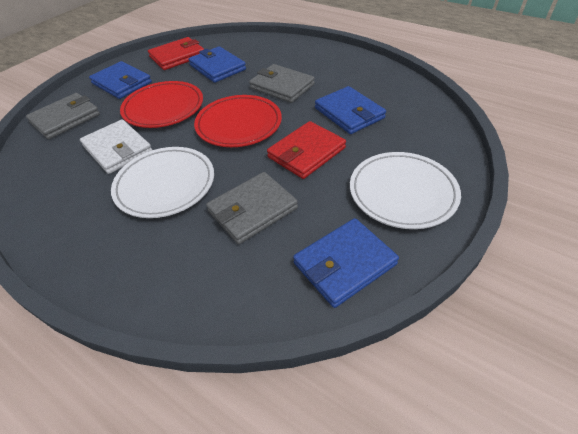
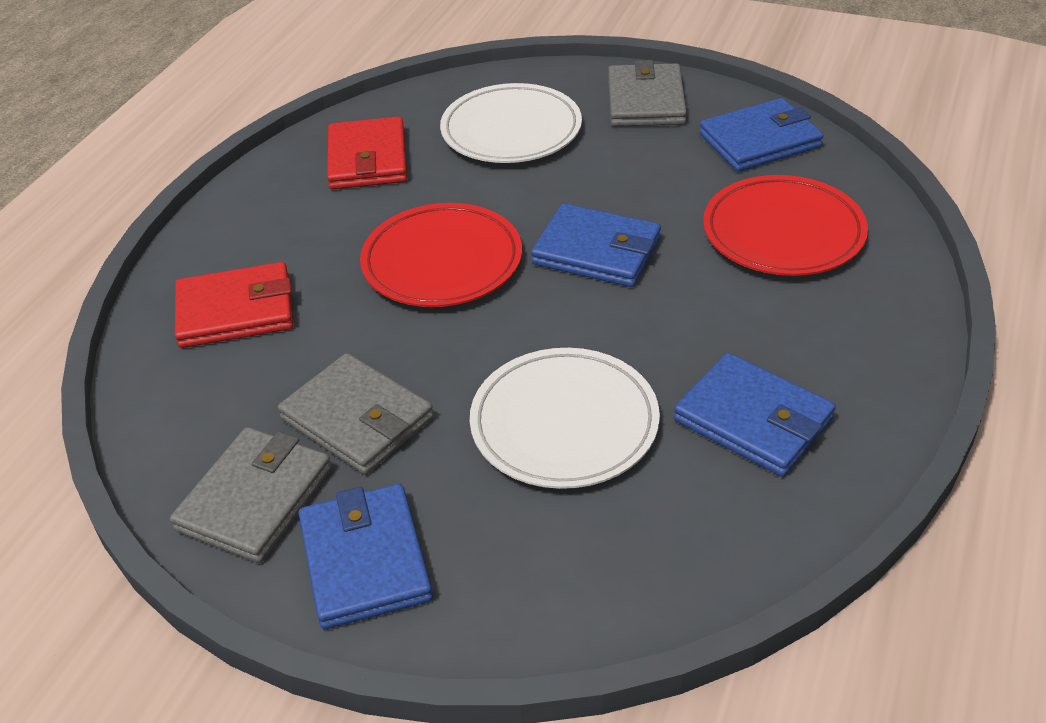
white wallet: [80,119,152,174] = 1 -> none = 0

